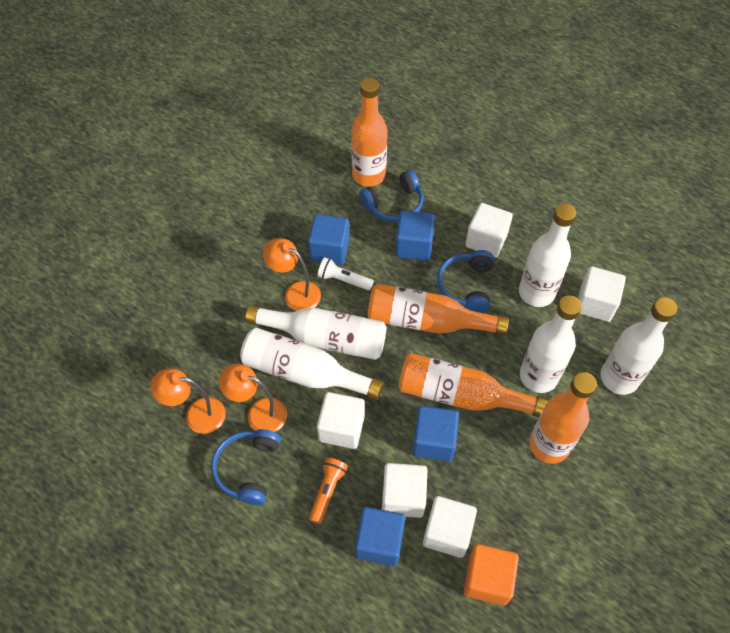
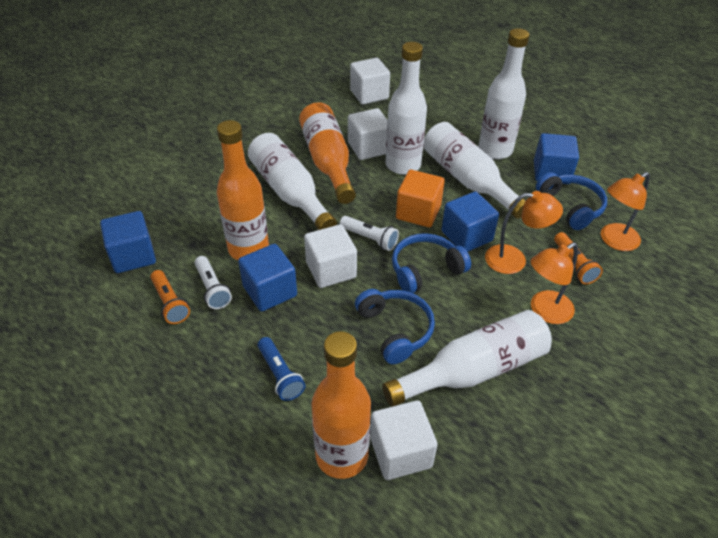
blue flashlight: none = 0 -> [258,337,306,401] = 1
orange bottle: [351,78,387,187] [368,284,509,336] [398,353,548,417] [529,372,597,464] = 4 -> [217,120,269,260] [299,102,356,204] [311,331,371,479] = 3
orange flashlight: [309,457,348,524] = 1 -> [150,270,190,324] [554,232,603,284] = 2
white cube: [317,392,365,449] [382,463,427,518] [423,496,477,558] [465,203,513,257] [578,266,626,322] = 5 -> [304,224,357,288] [348,108,388,160] [350,58,390,105] [370,401,438,480] = 4
white flashlight: [317,257,374,291] = 1 -> [194,256,232,309] [340,216,399,251] = 2

